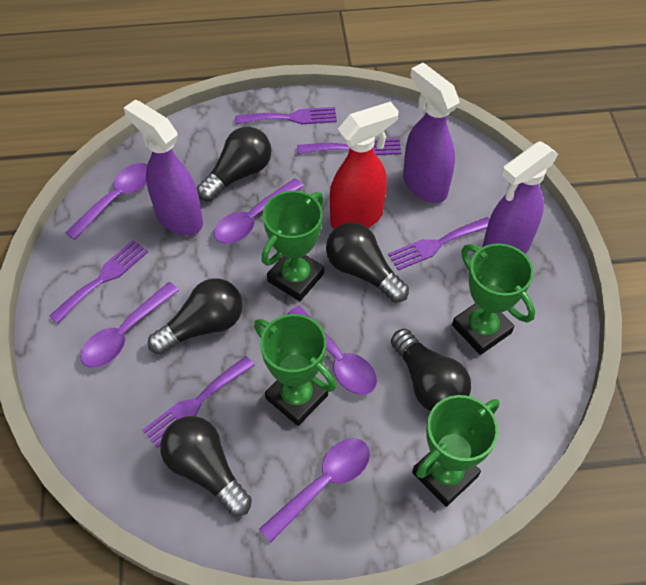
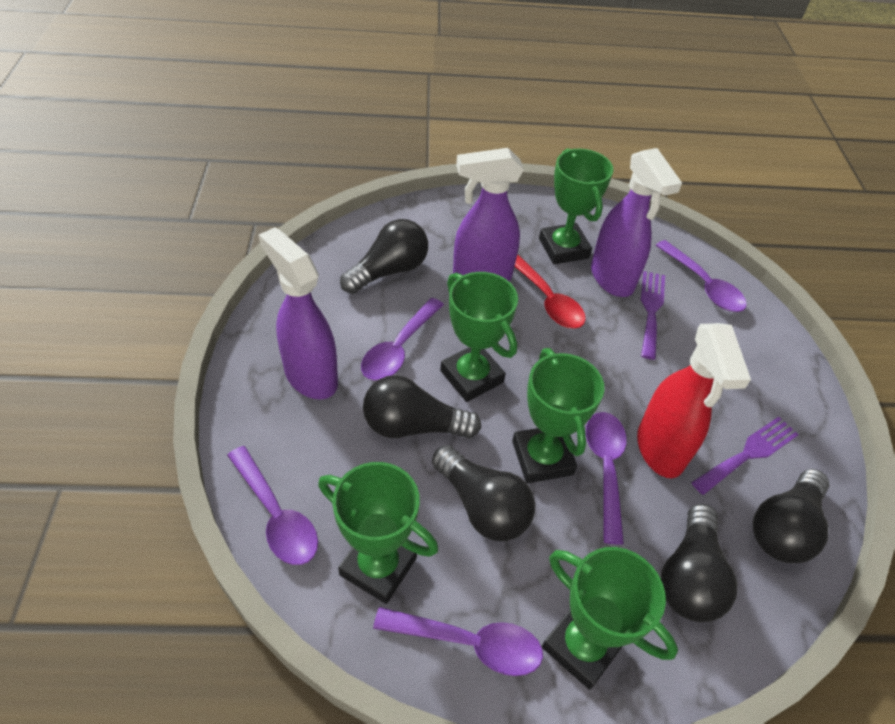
green trophy: [254,314,336,426] [262,191,324,301] [412,395,500,507] [452,243,535,355] = 4 -> [318,462,438,604] [440,272,518,402] [512,348,604,483] [539,148,613,264] [542,547,678,690] = 5
purple fork: [49,240,148,324] [142,356,255,448] [235,107,337,124] [297,138,401,155] [388,217,490,270] = 5 -> [641,271,665,360] [691,417,799,495] = 2
red spoon: none = 0 -> [515,254,586,329] = 1

